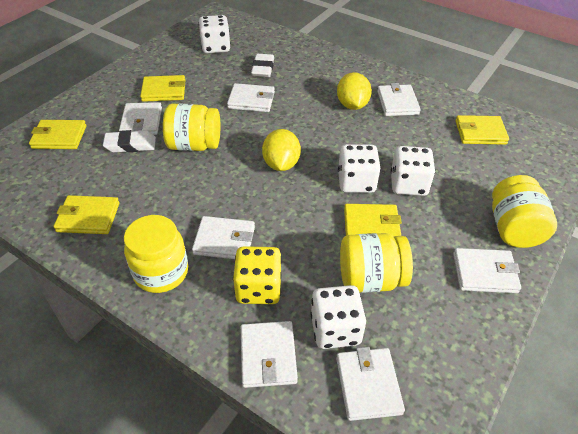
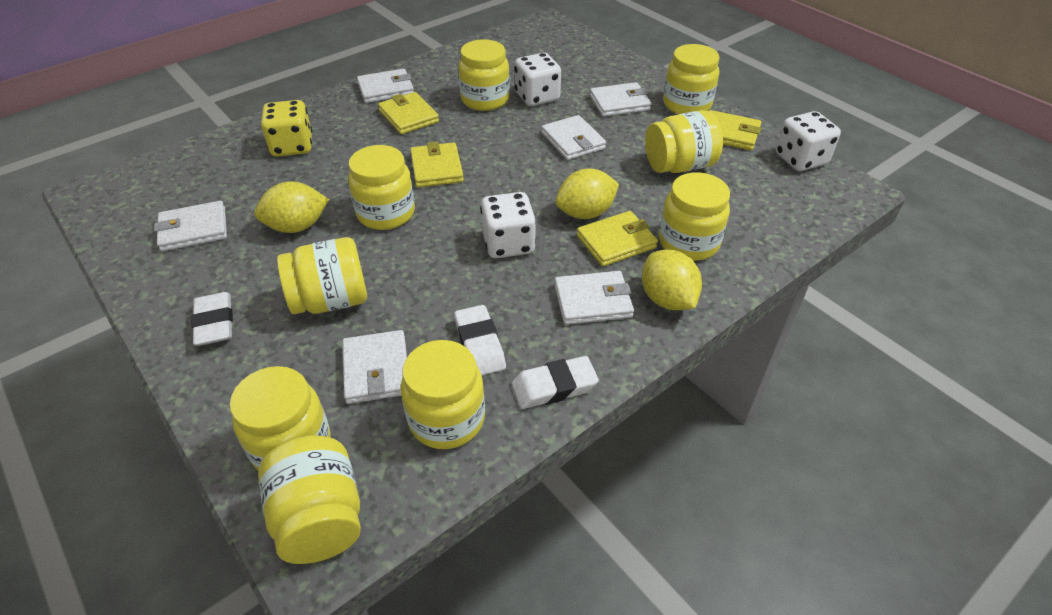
white dice: [199,15,231,53] [311,285,366,349] [338,144,381,193] [391,146,435,196] = 4 -> [480,192,536,258] [514,53,561,106] [776,111,841,171] = 3
white eraser: [103,130,156,152] [251,54,274,77] = 2 -> [191,292,233,346] [454,305,506,375] [512,356,599,409] = 3
white wallet: [119,102,162,135] [192,216,255,259] [227,83,275,112] [241,321,298,388] [336,347,405,421] [377,83,421,116] [453,248,521,293] = 7 -> [154,201,227,252] [343,330,407,404] [357,69,414,103] [541,115,606,160] [554,271,634,325] [590,82,651,117] = 6
yellow jar: [124,215,188,293] [163,103,220,151] [340,233,413,293] [492,175,557,248] = 4 -> [230,366,331,471] [258,435,361,564] [277,237,367,314] [348,145,415,230] [401,340,485,449] [458,39,510,111] [645,110,723,173] [659,172,730,261] [663,44,719,114] = 9
yellow lemon: [262,129,301,171] [337,72,372,110] = 2 -> [254,182,329,233] [555,168,619,219] [642,250,702,310] = 3
yellow wallet: [29,120,86,149] [54,195,119,234] [140,75,185,102] [344,204,402,237] [455,115,509,145] = 5 -> [378,92,439,134] [410,141,464,188] [577,211,658,267] [709,110,762,150] = 4

